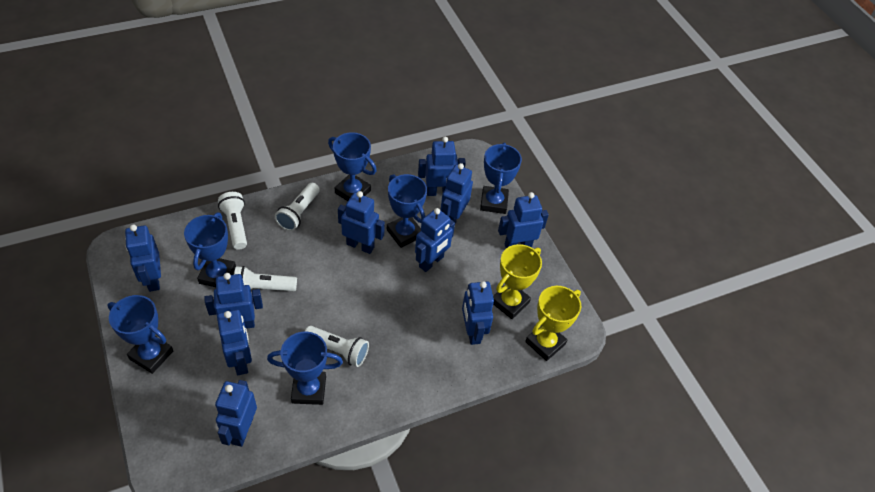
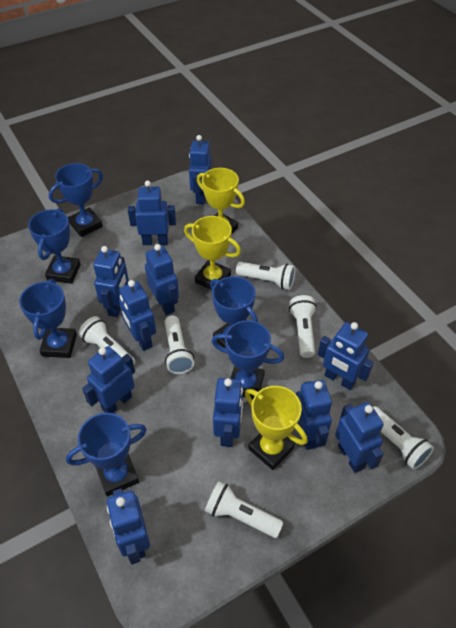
blue robot: [125,225,161,292] [204,273,263,329] [215,380,257,447] [217,310,252,375] [338,191,385,254] [415,208,455,272] [418,137,466,196] [441,163,473,224] [462,281,494,345] [498,192,549,248] = 10 -> [82,346,135,413] [93,246,129,317] [107,488,150,564] [119,280,156,351] [128,180,176,245] [145,244,179,315] [189,135,212,204] [213,378,243,447] [296,380,332,450] [318,322,374,390] [335,402,384,473] = 11
white flashlight: [218,192,247,250] [234,266,297,291] [275,183,320,231] [305,326,369,367] = 4 -> [79,316,135,364] [165,315,194,374] [205,481,283,538] [236,262,295,290] [289,295,317,358] [373,406,434,470] = 6
yellow trophy: [493,244,542,319] [525,286,581,361] = 2 -> [184,216,241,290] [197,168,245,234] [245,386,307,470] = 3

